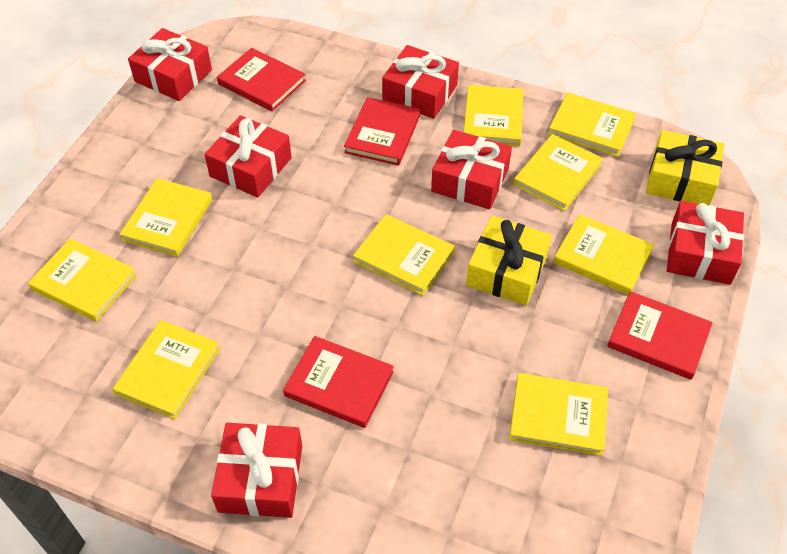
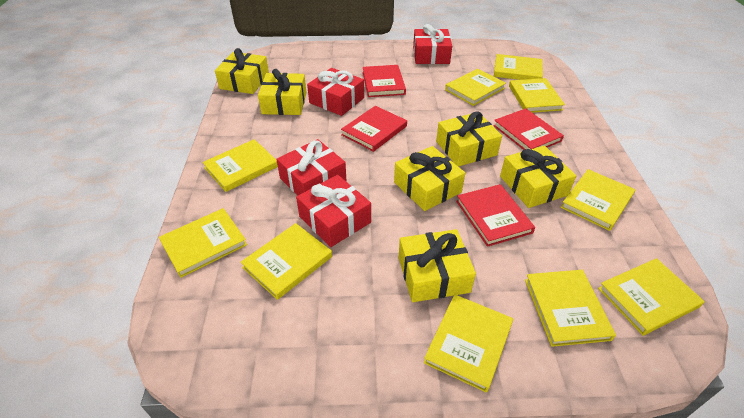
red gift: [128,28,212,101] [204,115,292,198] [211,423,302,518] [382,45,459,119] [431,130,512,209] [667,201,744,285] = 6 -> [276,139,346,196] [296,175,371,247] [307,68,364,116] [413,24,452,64] = 4
yellow book: [28,238,137,322] [113,320,220,419] [120,178,212,257] [353,214,455,296] [464,85,524,146] [509,373,608,456] [513,134,603,211] [548,92,636,157] [553,214,654,295] = 9 -> [159,208,247,278] [203,139,278,192] [241,223,332,300] [424,294,513,393] [445,69,506,106] [494,54,543,80] [509,78,565,113] [525,270,616,347] [561,169,635,231] [598,258,705,336] = 10
yellow gift: [466,216,552,306] [646,130,724,206] = 2 -> [215,48,269,94] [258,69,306,115] [394,146,465,211] [398,229,476,302] [436,111,502,167] [500,146,576,208] = 6

